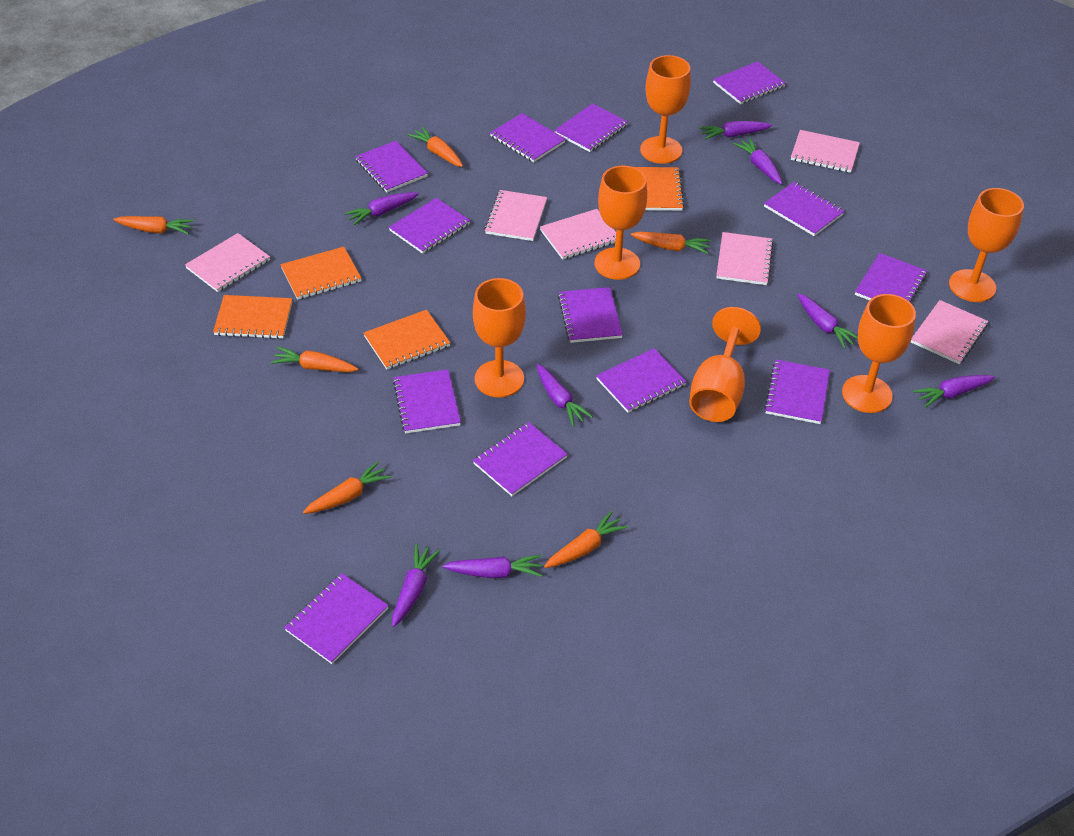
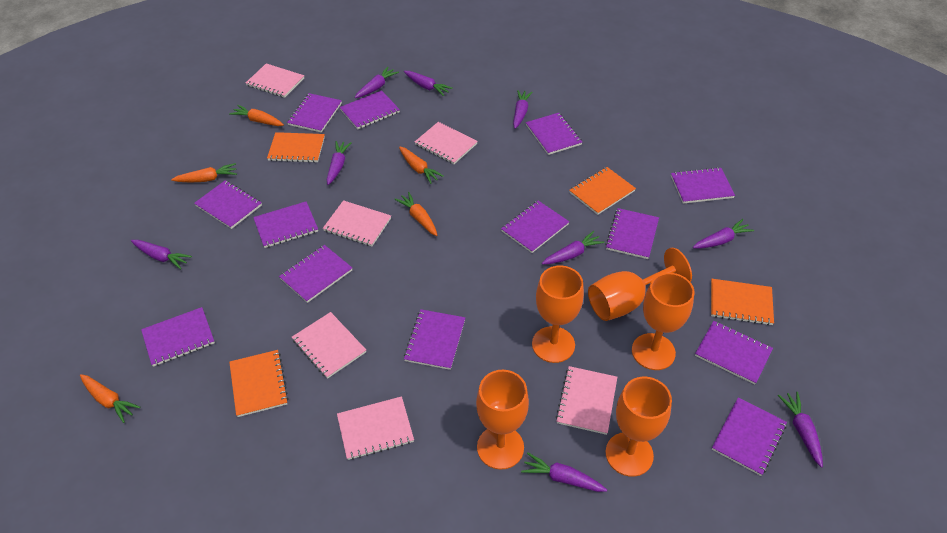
orange carrot: [113,216,194,234] [271,347,358,372] [303,461,391,514] [408,127,463,167] [544,511,628,568] [631,232,711,254] = 6 -> [80,374,140,423] [171,163,237,183] [229,105,284,126] [394,192,438,236] [399,146,444,184] = 5
orange goblet: [473,278,526,397] [594,166,647,280] [640,55,691,164] [689,307,761,422] [842,294,916,413] [949,188,1024,302] = 6 -> [476,370,529,470] [532,265,584,363] [588,248,692,321] [605,377,672,477] [632,273,694,370] = 5
purple carrot: [344,192,419,225] [392,544,440,627] [443,555,542,578] [537,364,593,426] [699,121,772,140] [734,138,782,185] [797,293,858,349] [913,375,995,408] = 8 -> [131,240,192,269] [327,141,352,185] [355,67,399,98] [404,71,453,96] [513,90,532,129] [521,453,607,492] [542,231,604,264] [693,219,754,249] [778,392,823,467] = 9

